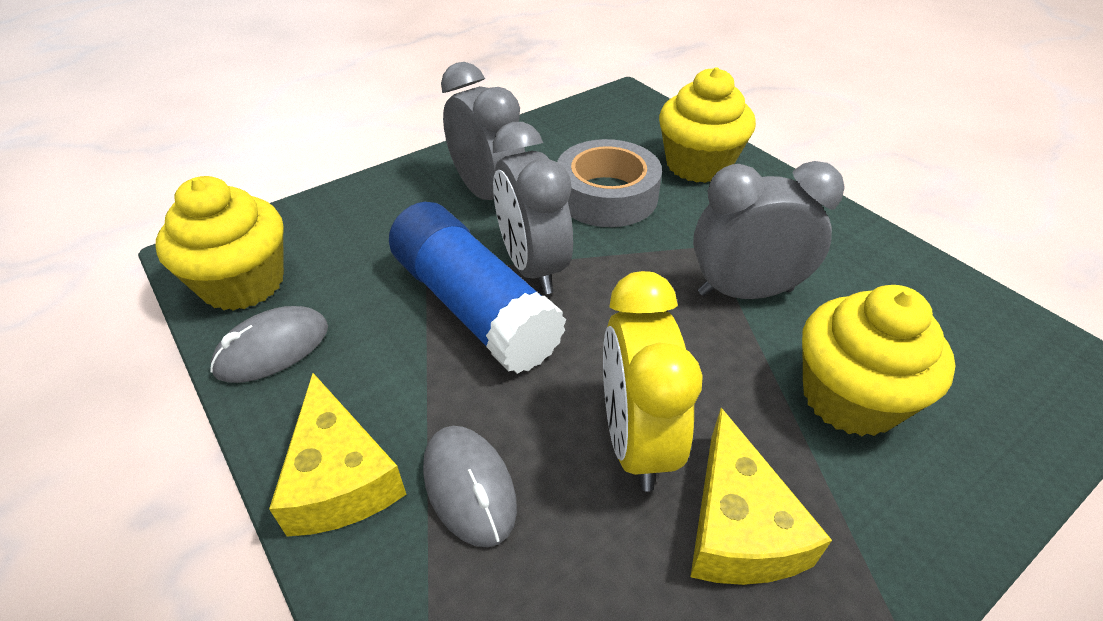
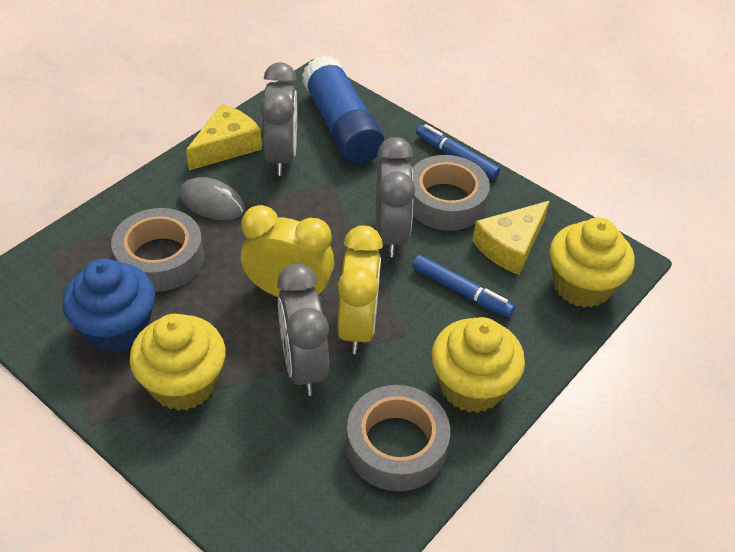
blue cupcake: none = 0 -> [62,258,155,353] = 1
blue marker: none = 0 -> [412,255,515,317] [416,124,501,180] = 2
grey mouse: [210,306,328,383] [423,426,517,547] = 2 -> [180,177,245,220] = 1
grey tape: [557,139,662,227] = 1 -> [111,208,204,292] [346,385,450,491] [412,155,490,231] = 3
yellow clock: [603,271,703,492] = 1 -> [241,205,335,302] [338,225,383,354] = 2

